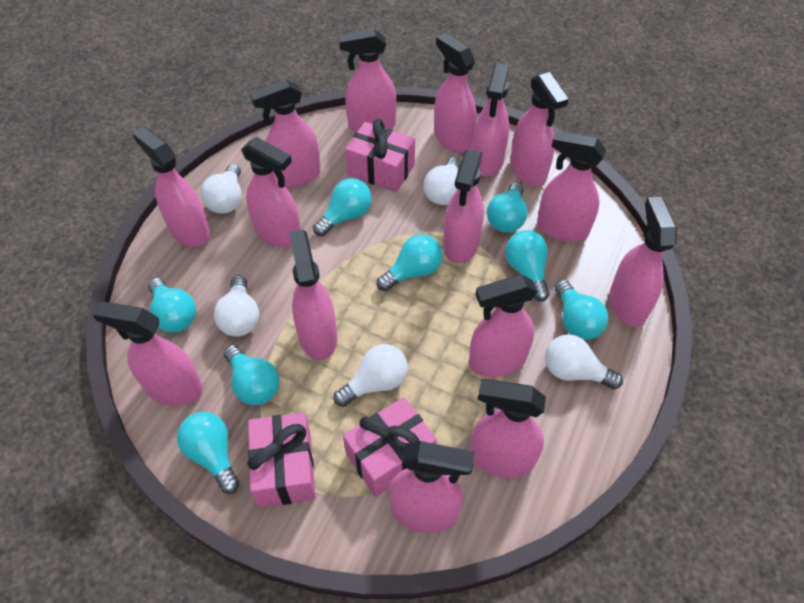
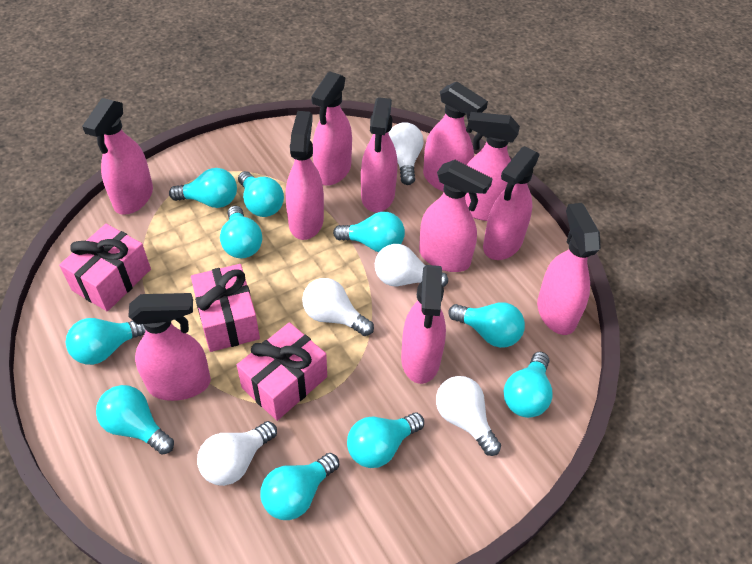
pink spray bottle: [93,302,203,406] [132,127,210,247] [241,137,301,248] [250,79,321,188] [289,229,337,360] [339,29,397,133] [389,441,474,533] [434,33,477,153] [443,149,484,263] [469,275,538,377] [470,379,546,478] [472,63,509,177] [510,72,568,186] [537,131,606,242] [609,197,677,327] = 15 -> [82,98,153,215] [128,293,211,401] [286,111,324,240] [311,71,352,185] [361,97,398,212] [401,265,446,384] [419,160,493,272] [423,82,488,192] [465,112,520,221] [483,146,540,260] [537,203,601,335] = 11
turquoise light bulb: [148,278,196,332] [177,412,240,494] [224,345,280,405] [313,178,372,236] [377,234,442,291] [487,182,528,233] [505,230,550,302] [555,280,608,340] = 8 -> [66,318,146,365] [96,385,174,455] [169,168,237,208] [220,206,262,258] [238,171,284,217] [260,453,339,520] [333,212,405,252] [347,413,424,468] [448,302,525,348] [504,352,553,418] = 10

